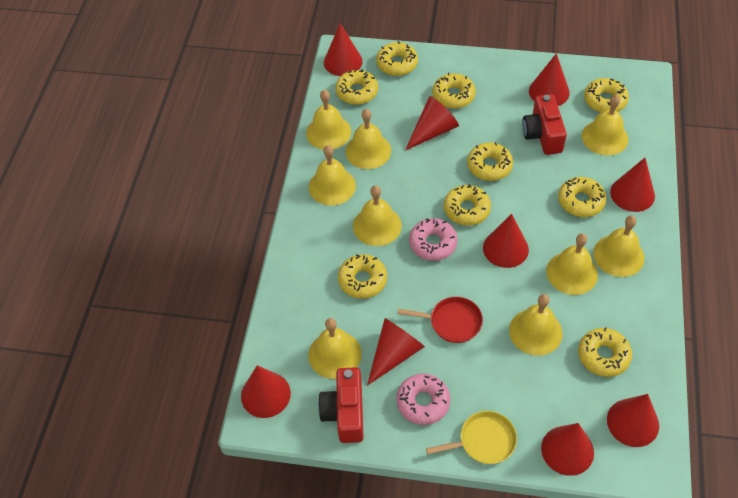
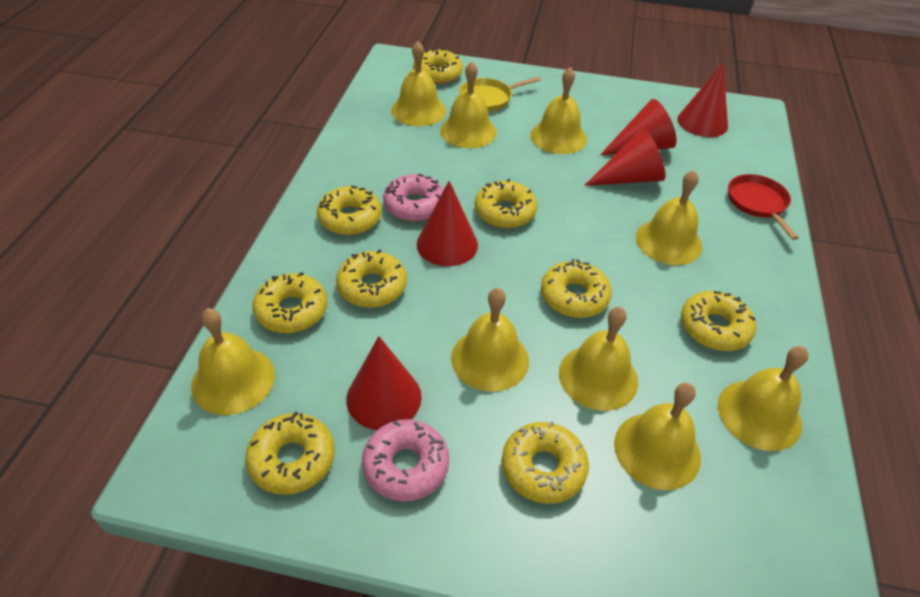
red camera: [318,367,364,443] [522,94,567,155] = 2 -> none = 0
red cone: [241,365,291,418] [324,23,363,76] [367,318,425,386] [405,96,459,150] [483,214,529,268] [529,53,570,106] [541,423,594,476] [607,394,659,447] [610,158,655,212] = 9 -> [346,336,422,430] [417,181,478,266] [584,129,665,186] [600,99,677,156] [677,63,728,137] = 5

